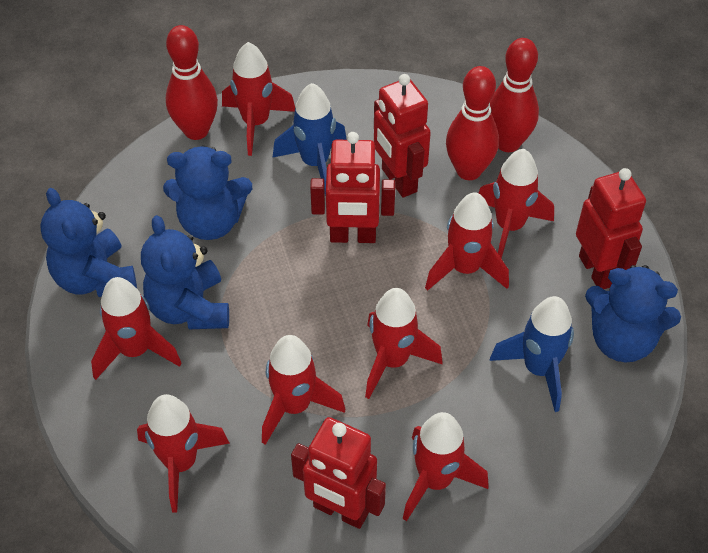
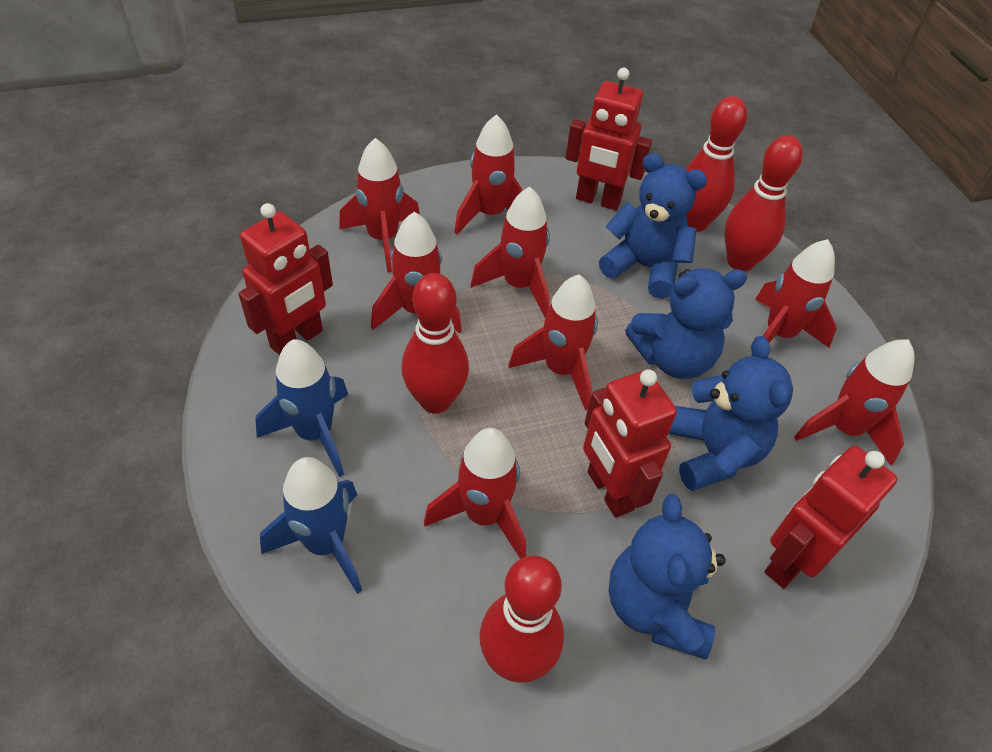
red bowling pin: [166,25,218,140] [446,66,499,180] [490,38,539,152] = 3 -> [401,273,469,414] [480,556,564,683] [685,96,747,232] [724,135,803,271] = 4

